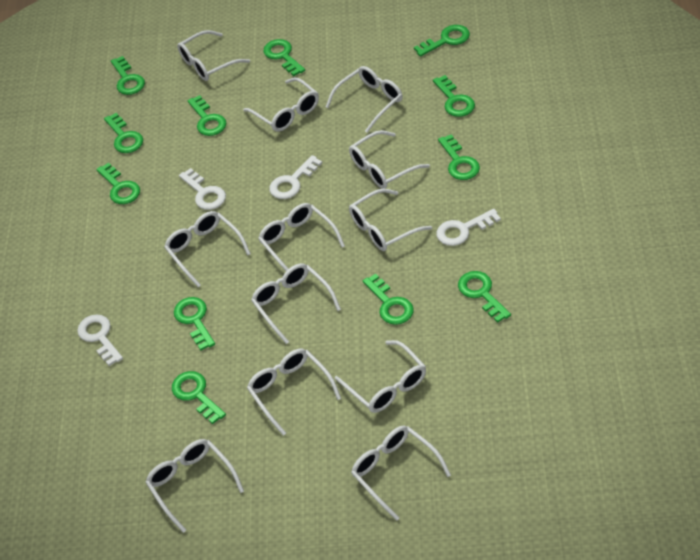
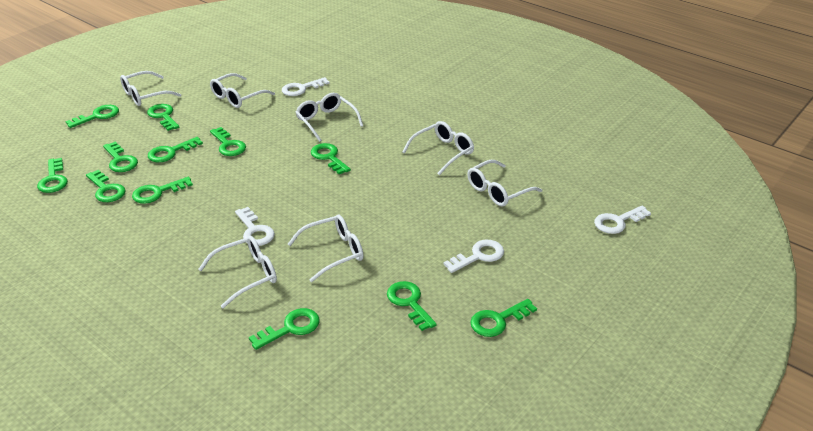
white glasses: [145,439,244,533] [164,211,251,287] [177,30,250,81] [243,77,319,132] [247,349,341,436] [251,263,341,344] [258,203,345,271] [326,66,403,133] [335,340,426,413] [349,130,430,189] [349,189,432,251] [351,425,451,521] = 12 -> [120,71,181,106] [199,236,277,308] [210,73,275,108] [288,214,363,282] [296,93,363,142] [403,121,474,175] [467,160,542,206] = 7

